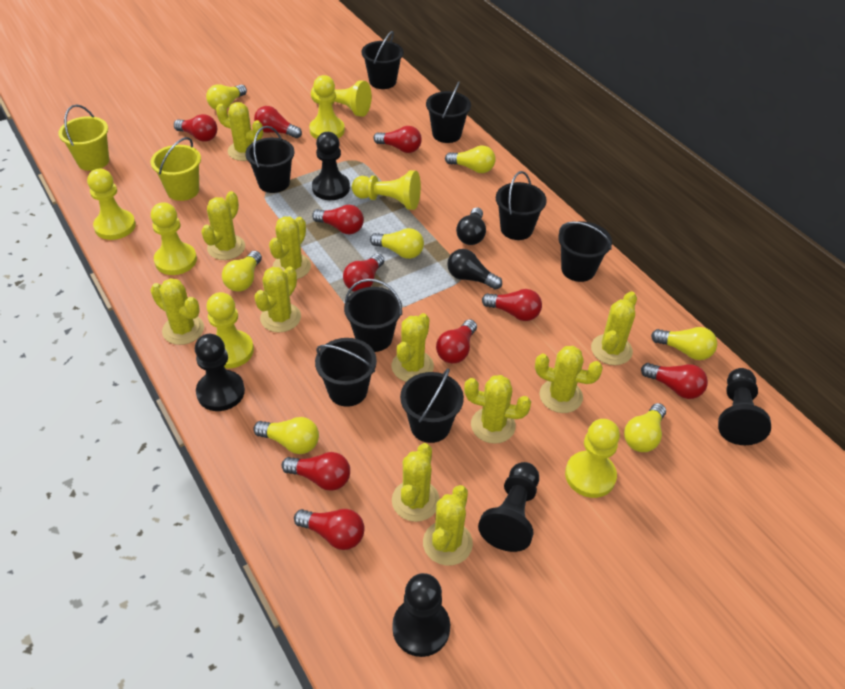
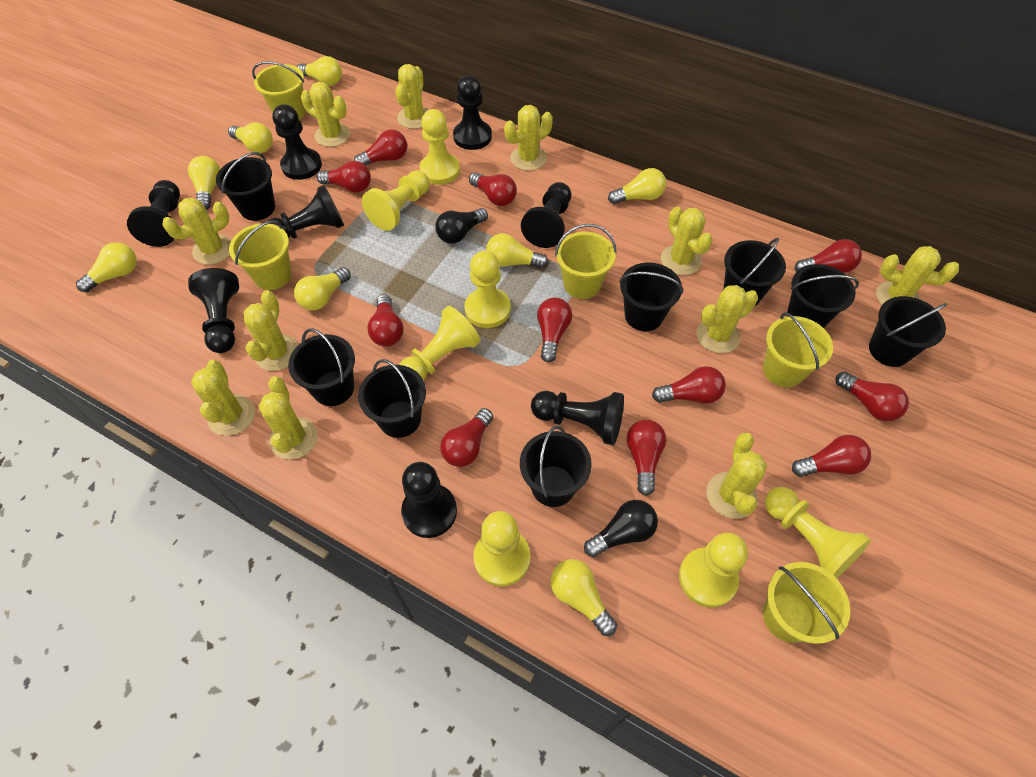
black pawn: [195,334,245,411] [312,132,350,200] [392,573,450,657] [478,462,539,552] [718,368,771,445] = 5 -> [127,180,180,247] [188,268,239,353] [269,185,344,239] [272,104,322,180] [401,462,457,538] [453,75,492,150] [521,182,571,248] [531,391,624,445] = 8
red light bulb: [174,114,217,142] [254,106,302,138] [282,452,350,491] [294,509,365,550] [312,205,364,234] [343,253,384,292] [373,126,422,153] [436,319,477,364] [482,289,542,321] [641,363,708,399] = 10 -> [317,161,371,193] [354,129,407,165] [367,294,403,347] [440,408,493,467] [469,172,517,206] [537,298,572,362] [627,419,666,496] [652,366,726,404] [792,435,871,477] [795,239,862,273] [835,372,909,421] = 11
yellow bucket: [58,104,109,171] [151,137,201,201] = 2 -> [229,220,292,290] [252,61,306,120] [555,224,616,299] [763,312,833,388] [763,562,850,644] = 5
yellow light bulb: [206,84,247,110] [222,251,262,292] [253,417,319,454] [370,228,424,259] [445,145,496,173] [624,403,666,452] [651,327,717,360] = 7 -> [76,242,137,293] [188,156,220,210] [228,122,273,153] [294,267,351,311] [297,56,342,86] [486,233,548,268] [551,559,617,636] [608,168,666,204] = 8

